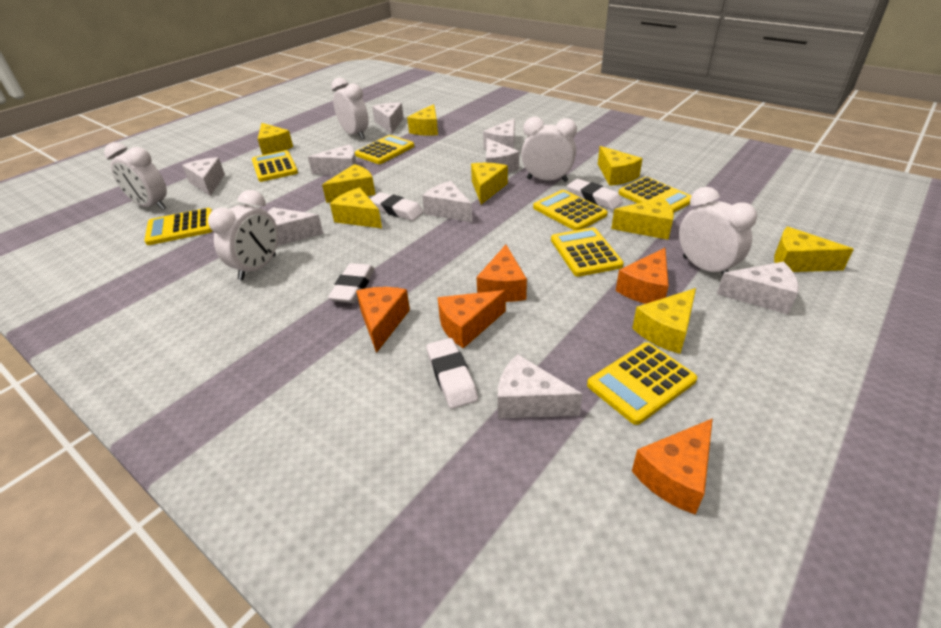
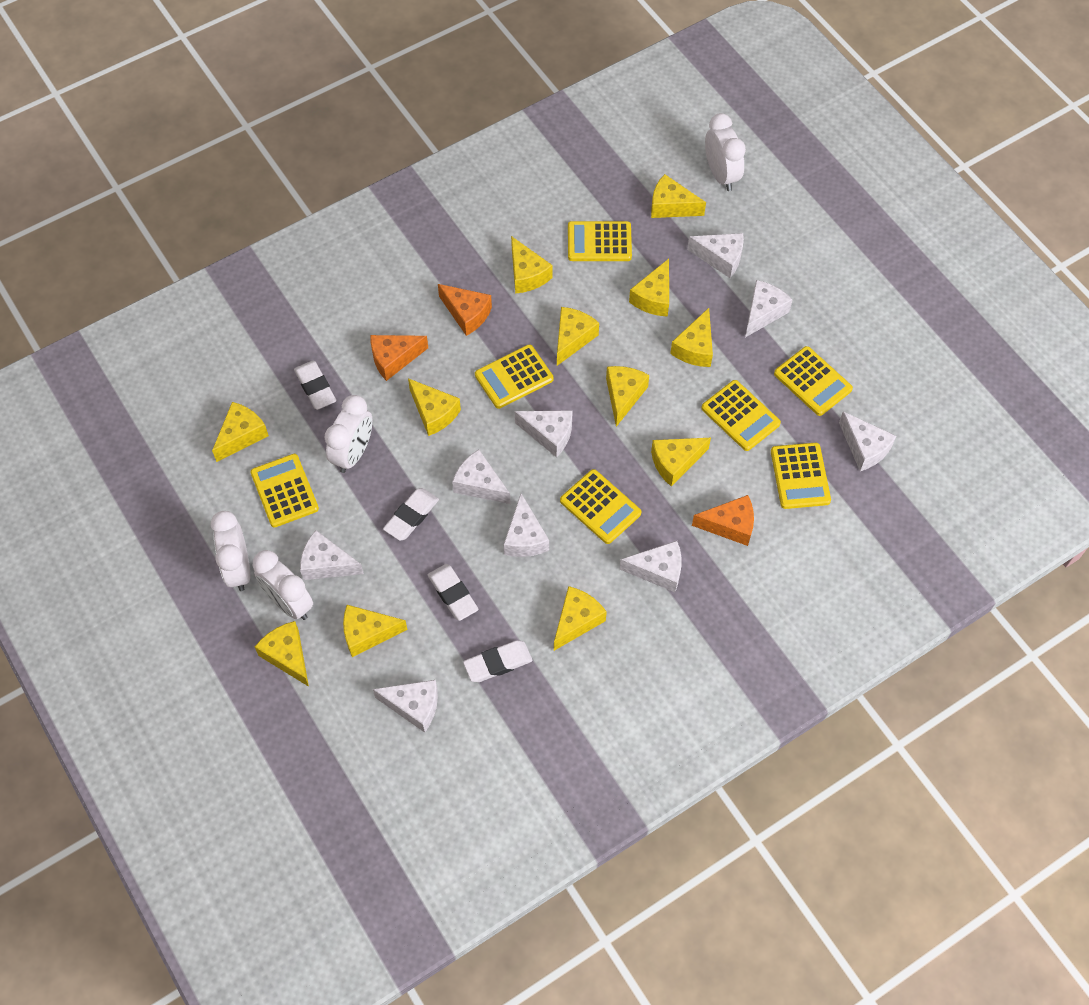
orange cheese: [356,287,410,353] [437,290,506,349] [477,244,527,302] [616,248,669,304] [632,418,713,515] = 5 -> [370,335,428,381] [438,284,492,336] [692,495,754,546] = 3
white clock: [104,142,167,210] [208,190,278,280] [331,78,368,139] [521,117,577,182] [679,187,757,276] = 5 -> [211,511,250,591] [253,550,313,620] [324,395,372,473] [705,113,746,191] = 4
yellow cheese: [258,123,293,155] [322,164,376,203] [330,187,382,228] [407,104,438,136] [471,163,508,204] [598,146,643,186] [611,198,674,240] [632,288,696,354] [774,227,854,272] = 9 -> [212,402,269,462] [255,621,309,687] [343,605,408,657] [408,378,461,436] [511,236,553,293] [554,586,607,651] [557,307,599,366] [606,366,649,427] [629,259,669,317] [651,174,706,218] [651,438,711,487] [670,308,713,367] = 12

